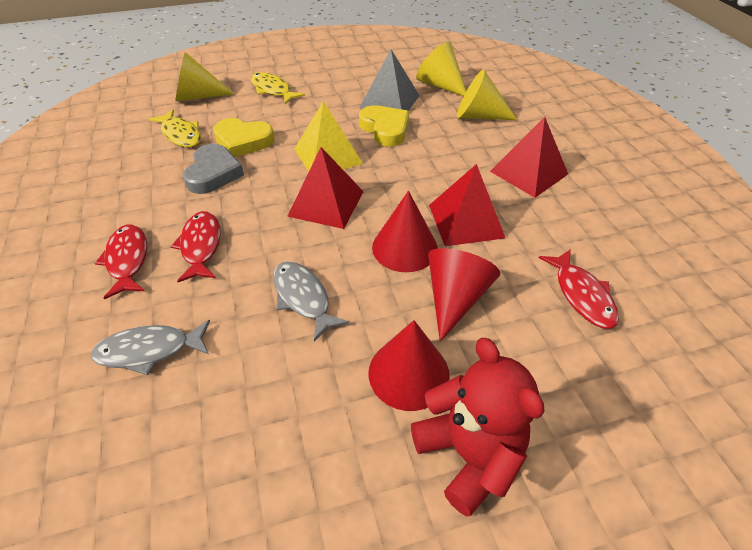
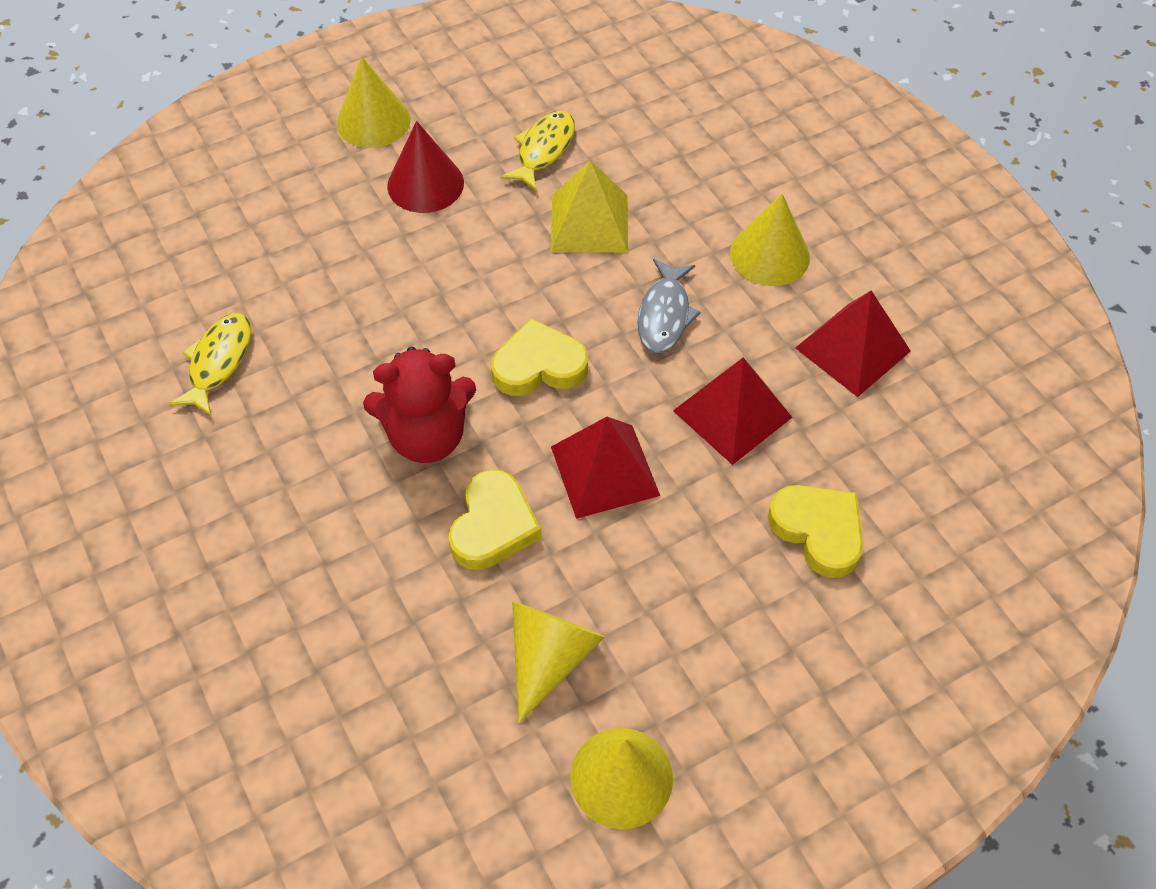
grey fish: [91,320,210,375] [273,261,349,342] = 2 -> [637,259,700,353] = 1
grey heart: [183,144,244,194] = 1 -> none = 0
grey pyramid: [359,50,420,111] = 1 -> none = 0
red cone: [369,320,450,411] [372,191,438,272] [428,248,500,342] = 3 -> [387,121,464,213] = 1
red fish: [95,224,147,299] [171,211,221,282] [539,249,619,329] = 3 -> none = 0
yellow cone: [175,52,234,101] [416,42,466,96] [457,69,517,120] = 3 -> [337,57,411,148] [512,601,605,723] [570,728,673,829] [730,194,810,286] = 4
yellow heart: [213,118,275,157] [359,105,409,146] = 2 -> [448,469,541,570] [491,318,588,396] [768,485,863,578] = 3

